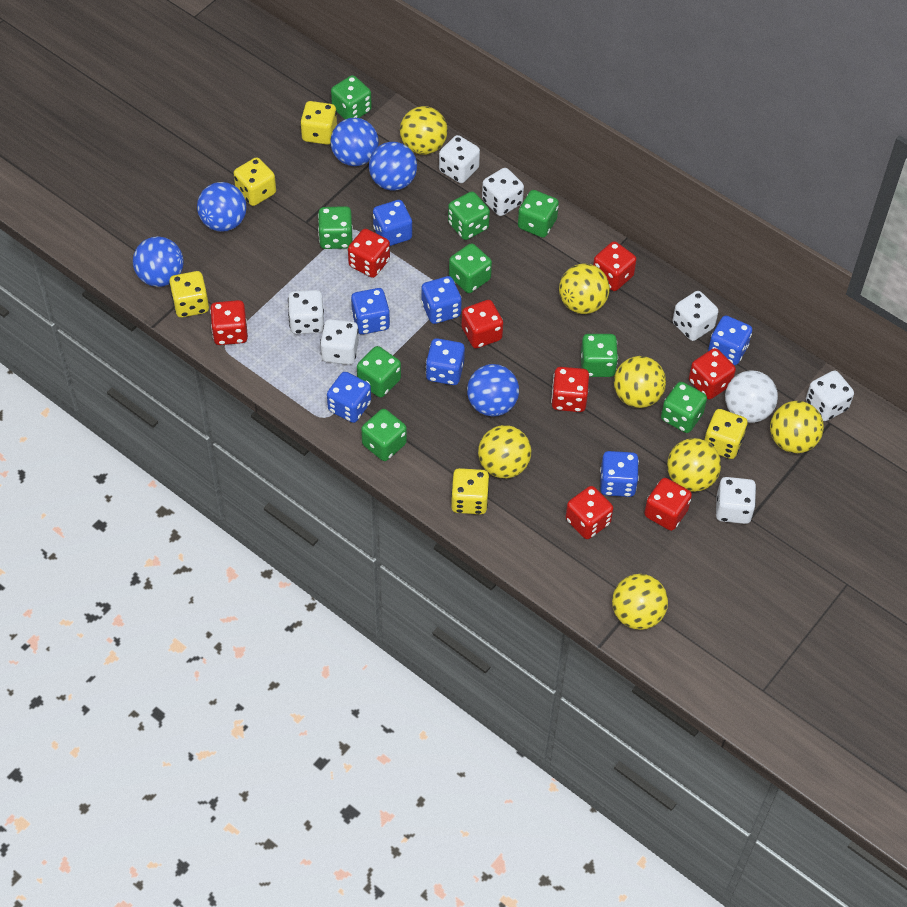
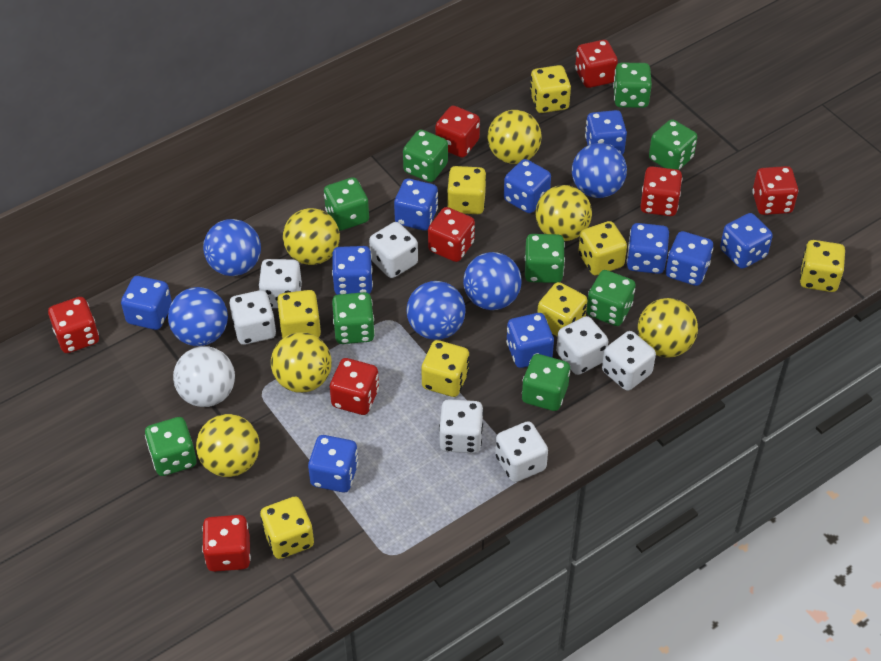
blue dice: [327,372,371,423] [351,288,390,334] [373,200,412,246] [421,276,462,324] [426,338,465,385] [600,451,639,497] [708,316,752,365] = 7 -> [121,276,172,330] [308,435,359,492] [332,246,373,295] [394,179,438,230] [504,159,551,213] [506,313,554,368] [585,110,627,155] [627,223,669,274] [666,231,713,286] [720,213,773,269] = 10
yellow ball: [400,106,448,155] [478,425,531,479] [559,263,610,314] [612,574,668,630] [614,356,666,408] [667,438,721,492] [770,401,824,453] = 7 -> [196,414,260,477] [271,332,332,393] [283,208,340,265] [488,110,542,164] [536,185,592,241] [638,298,698,358] = 6
yellow dice: [169,271,209,317] [233,157,276,206] [300,101,337,145] [451,468,490,514] [704,409,748,459] = 5 -> [260,497,314,559] [277,290,321,338] [421,340,469,397] [447,166,487,214] [530,65,571,113] [537,282,587,337] [578,221,627,275] [800,240,845,292] = 8

